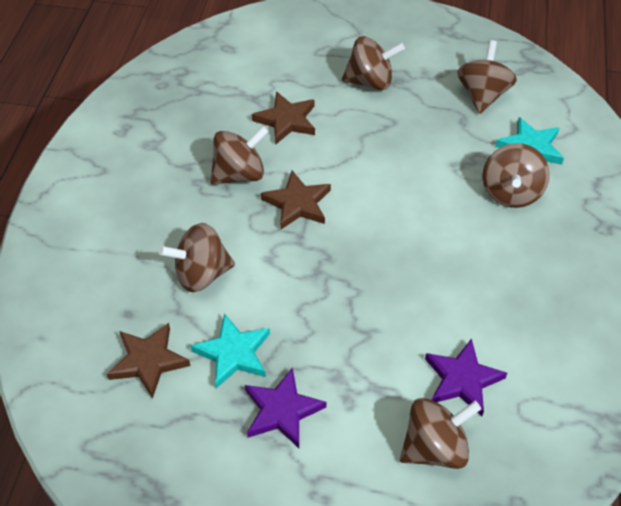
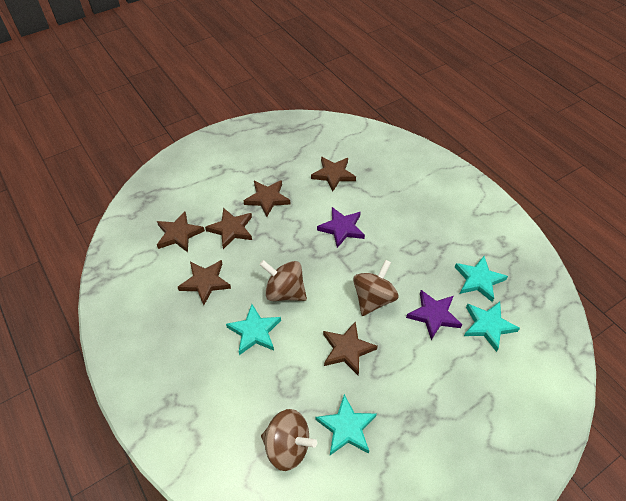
brown spinning top: [159,223,235,292] [210,126,269,185] [342,36,405,90] [400,398,481,469] [457,40,517,114] [483,143,550,208] = 6 -> [259,260,307,301] [261,409,317,471] [353,260,399,316] = 3
brown star: [107,323,190,399] [252,91,315,144] [261,171,331,229] = 3 -> [157,211,205,252] [178,260,231,305] [205,208,252,249] [244,180,290,217] [311,157,356,192] [323,321,378,375] = 6
turquoise star: [191,313,270,388] [495,117,564,165] = 2 -> [226,304,281,355] [315,394,377,455] [455,256,508,302] [464,302,520,352] = 4

